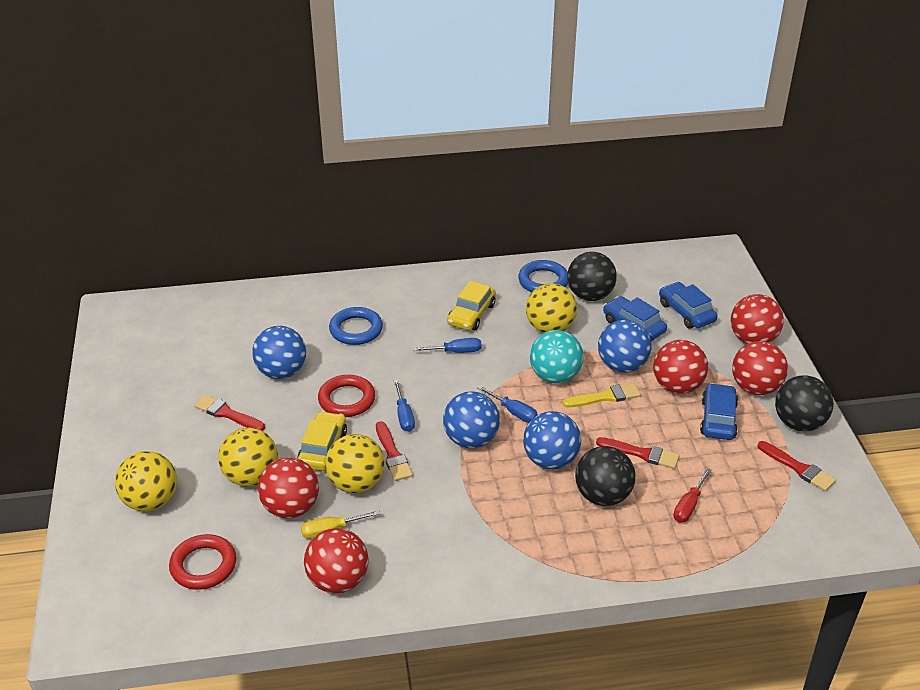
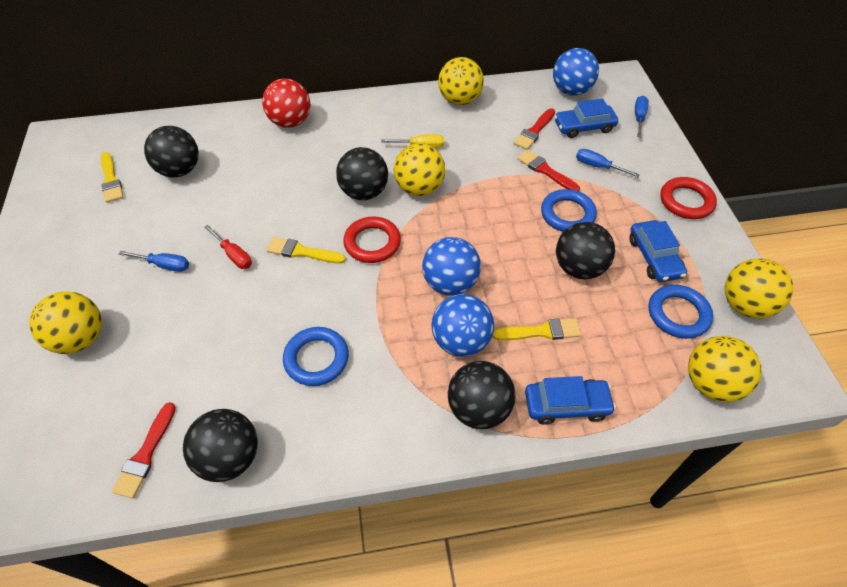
black ball: [567,252,617,301] [575,446,635,506] [775,375,834,431] = 3 -> [144,126,199,177] [183,409,258,482] [336,147,388,200] [448,361,515,429] [556,222,615,279] = 5
blue ball: [252,326,306,379] [443,391,500,448] [523,411,581,469] [598,320,651,373] = 4 -> [422,237,481,296] [431,294,494,357] [553,48,599,96] = 3
blue ring: [329,307,383,345] [518,260,568,292] = 2 -> [283,327,349,386] [541,189,597,232] [649,285,713,339] = 3
red ball: [258,457,319,518] [304,528,368,594] [653,340,708,394] [731,294,784,344] [732,341,788,395] = 5 -> [262,78,310,128] = 1
red brush: [194,394,265,431] [376,421,413,481] [596,437,680,469] [758,441,836,491] = 4 -> [112,402,176,498] [514,108,555,150] [517,150,580,191] = 3
turquoise ball: [530,330,584,383] = 1 -> none = 0
yellow ball: [115,451,177,511] [218,428,278,487] [325,434,384,493] [526,283,577,333] = 4 -> [29,291,102,354] [394,143,445,196] [438,57,484,105] [688,336,761,402] [725,258,793,319] = 5
yellow brush: [563,383,641,407] = 1 -> [101,152,123,203] [267,237,346,264] [493,318,581,340] = 3
yellow car: [297,411,347,471] [447,281,496,331] = 2 -> none = 0

